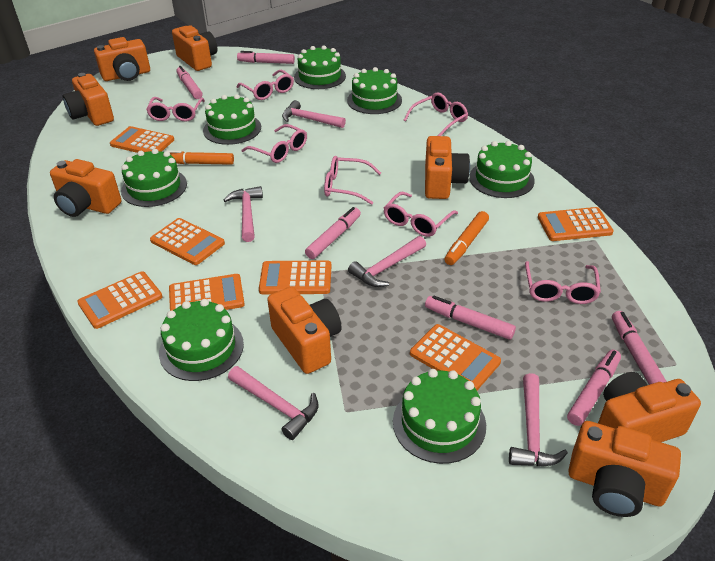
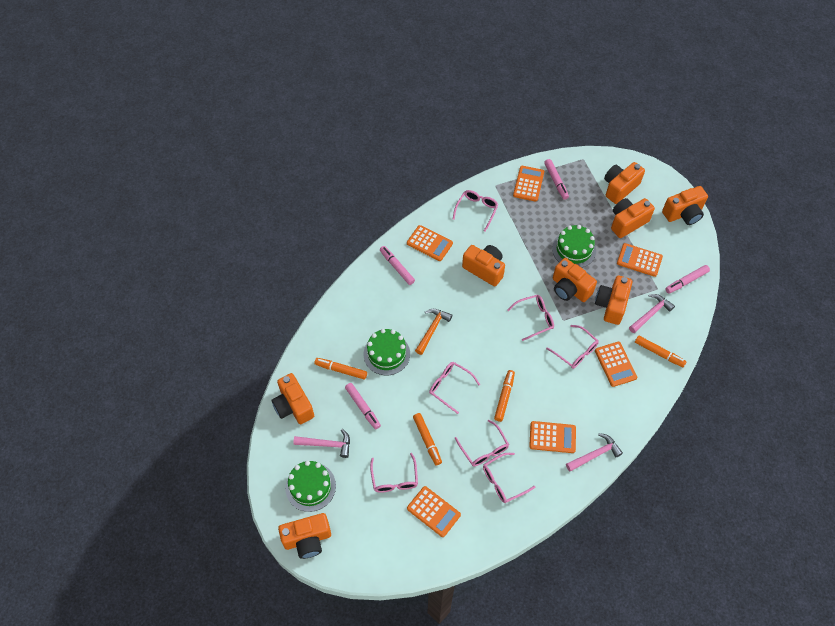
green cake: [121,149,187,207] [159,299,244,381] [203,94,261,145] [294,46,346,89] [347,67,402,114] [393,369,486,464] [469,141,535,198] = 7 -> [285,461,336,512] [364,329,410,375] [552,225,596,268] = 3
orange calculator: [77,271,163,329] [110,126,174,153] [150,218,225,265] [169,274,245,311] [259,261,332,294] [410,324,501,390] [538,207,614,241] = 7 -> [407,225,453,261] [407,486,461,537] [513,166,544,202] [529,421,576,453] [595,342,637,387] [617,243,663,277] = 6
orange hammer: none = 0 -> [415,309,452,355] = 1
orange marker: [167,150,234,165] [444,211,489,265] = 2 -> [314,358,367,380] [413,413,442,465] [494,370,515,422] [635,335,687,367] = 4
pink hammer: [223,186,263,242] [228,366,318,440] [282,100,346,128] [348,236,426,287] [509,373,568,466] = 5 -> [293,429,350,458] [566,433,623,472] [629,294,675,333] = 3
pink marker: [176,66,203,99] [237,51,295,64] [305,207,361,259] [425,296,516,340] [567,350,621,426] [612,311,667,385] = 6 -> [345,383,381,429] [380,246,415,285] [544,159,569,200] [665,265,710,294] = 4

